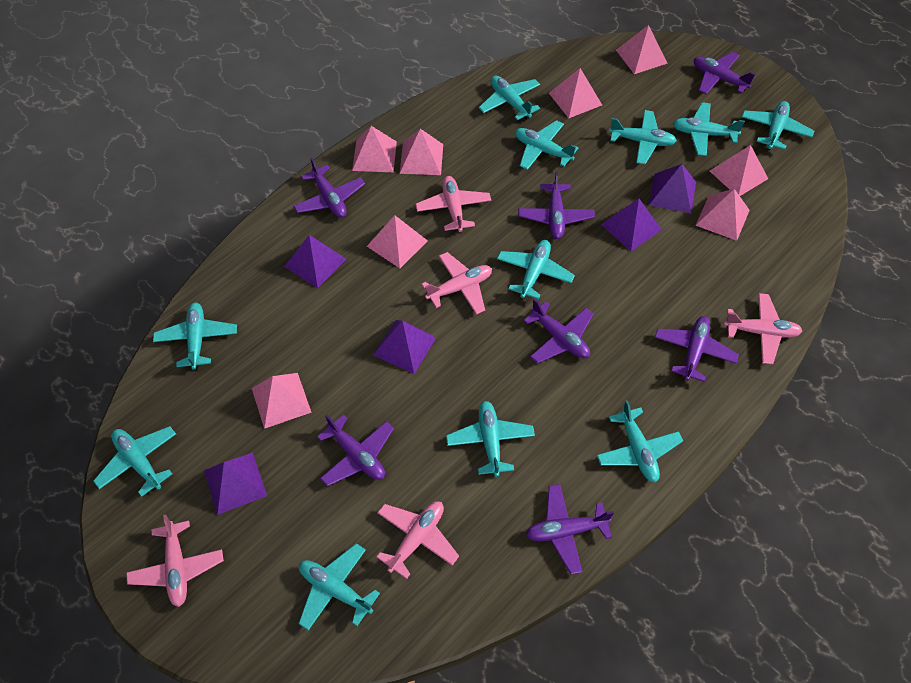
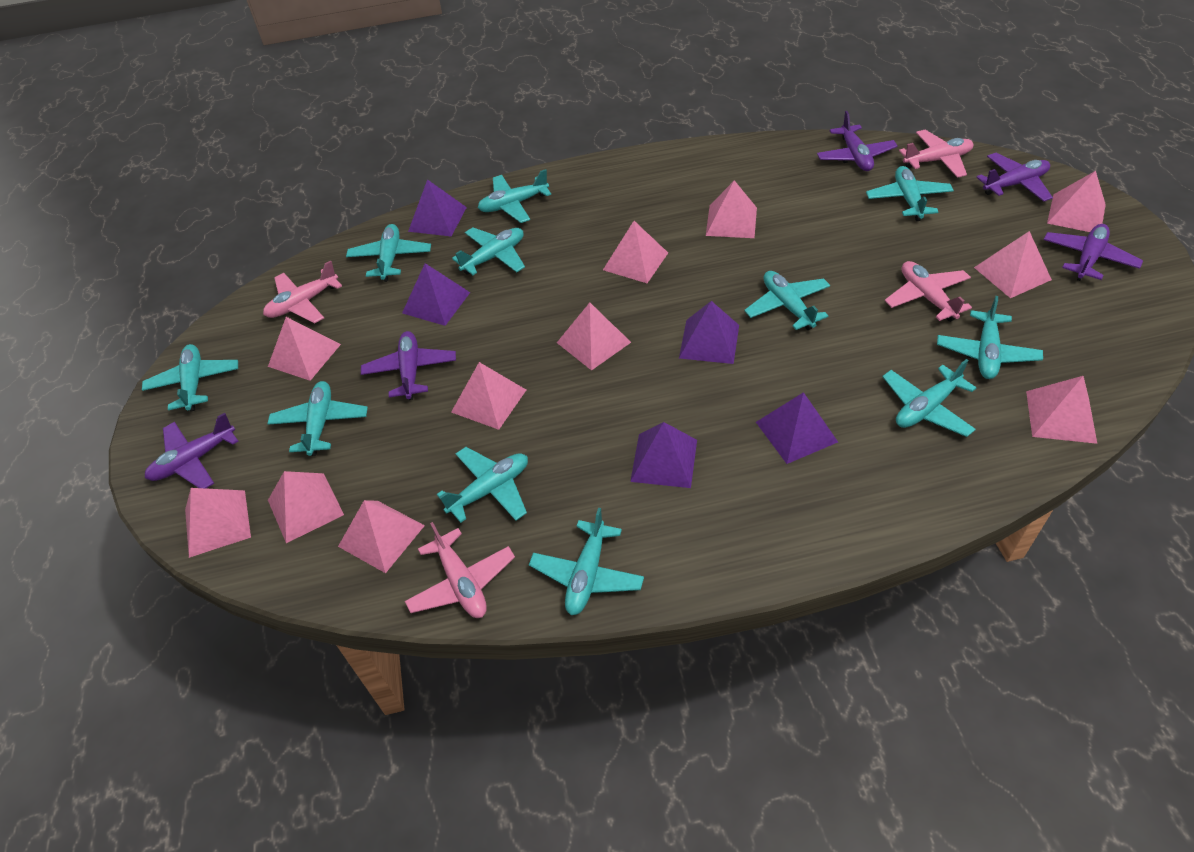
pink plane: [126,514,224,607] [377,501,459,579] [415,176,491,233] [422,252,492,315] [724,293,802,364] = 5 -> [263,260,342,324] [405,522,515,618] [885,261,972,322] [899,130,973,178] = 4
pink pyramid: [252,373,312,429] [352,126,397,172] [367,215,428,268] [400,129,443,175] [549,68,602,118] [616,25,668,74] [695,189,750,241] [710,145,768,196] = 8 -> [185,488,251,558] [268,317,341,381] [268,471,344,543] [338,500,425,573] [451,362,526,430] [557,303,631,371] [603,221,668,283] [706,180,757,238] [974,231,1052,298] [1026,376,1097,444] [1047,171,1106,232] = 11
purple plane: [293,158,365,218] [317,414,394,486] [518,172,595,239] [524,299,594,364] [526,484,614,575] [655,316,739,382] [694,52,755,94] = 7 -> [145,413,238,488] [361,331,456,400] [817,111,898,171] [976,153,1053,202] [1043,224,1143,281] = 5

